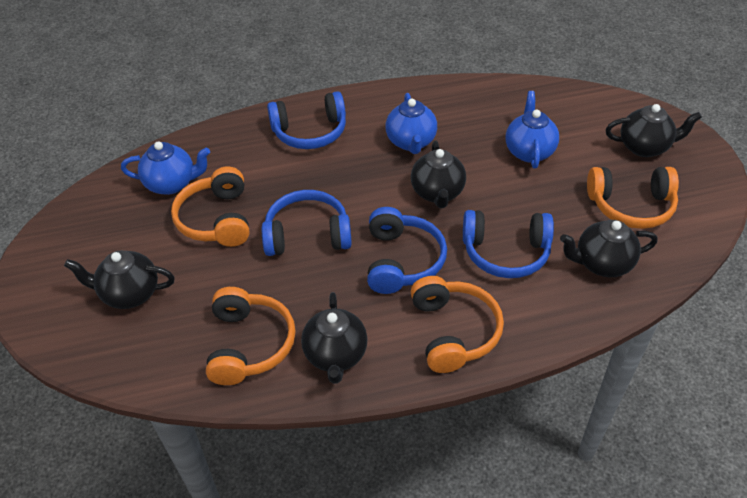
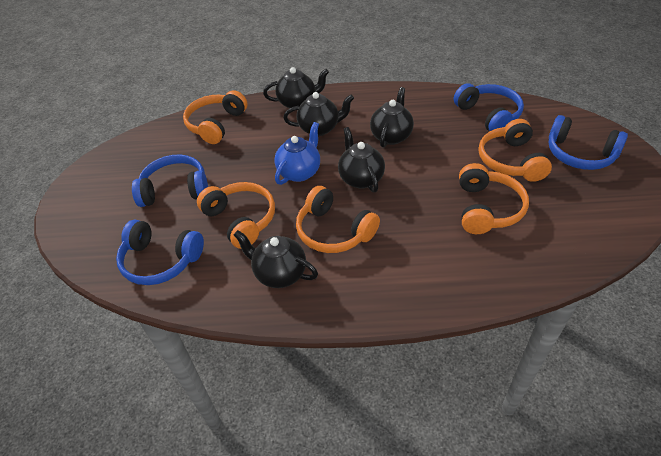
blue teapot: [121,142,210,195] [385,93,437,154] [505,91,559,169] = 3 -> [274,122,320,185] = 1
orange headphones: [171,166,249,247] [206,287,296,385] [411,276,504,373] [587,167,679,229] = 4 -> [183,90,248,144] [197,182,275,249] [296,186,380,253] [459,163,529,234] [479,119,552,182] = 5

